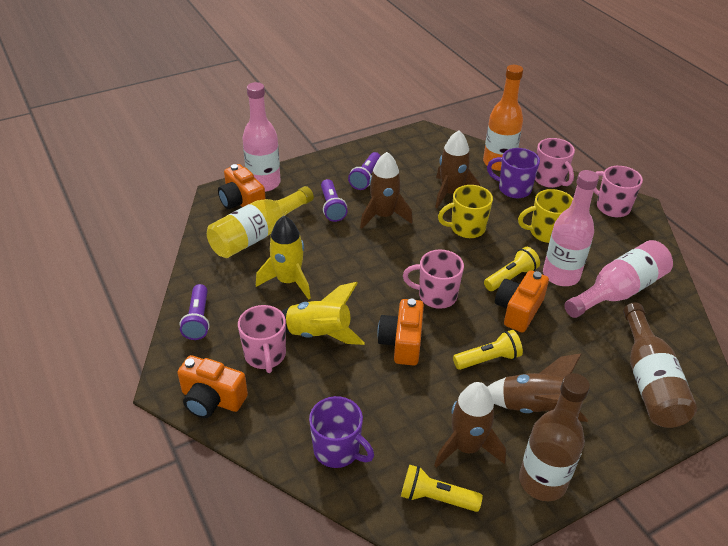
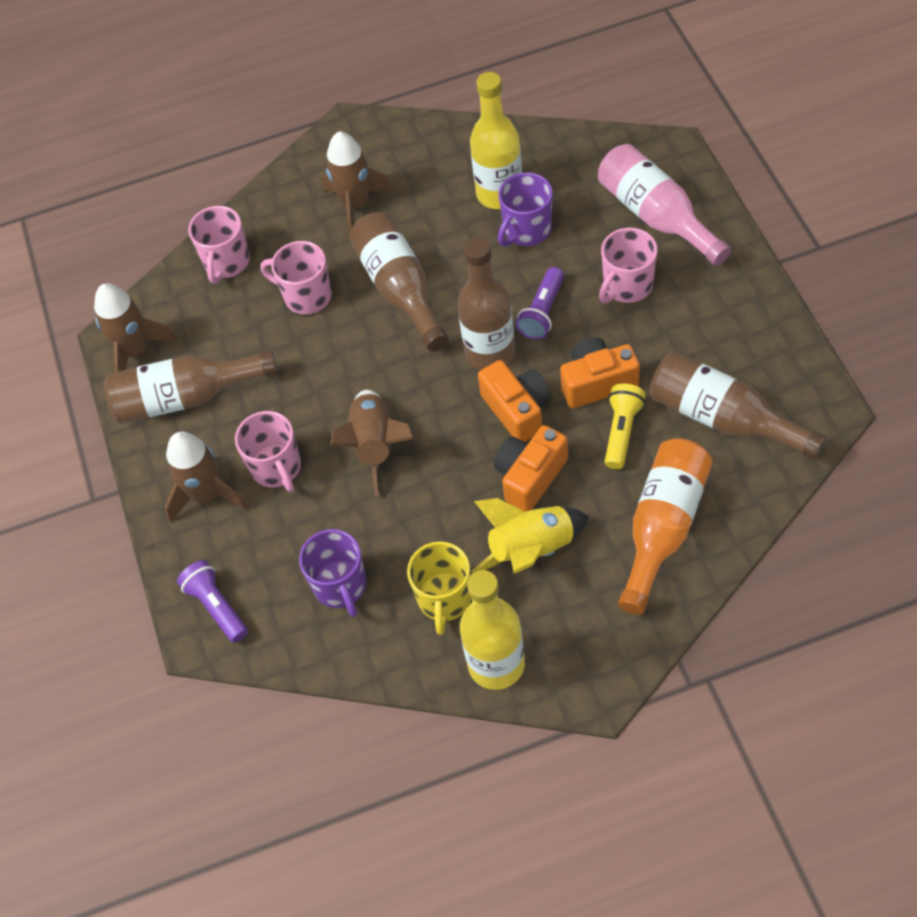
brown bottle: [519,373,590,501] [623,303,697,428] = 2 -> [104,350,278,424] [349,212,449,352] [458,237,515,370] [649,351,826,460] = 4
orange camera: [177,355,248,418] [218,164,266,209] [377,299,424,366] [495,270,549,333] = 4 -> [478,360,551,442] [494,425,568,512] [560,337,640,408] = 3
pink bottle: [242,82,281,192] [543,170,599,286] [564,240,673,318] = 3 -> [598,144,731,266] = 1
purple flashlight: [180,284,210,340] [321,179,348,222] [348,152,381,190] = 3 -> [177,560,248,643] [516,267,564,339] = 2
yellow bottle: [207,186,314,258] = 1 -> [460,570,525,690] [470,72,522,209] = 2
yellow flashlight: [401,464,483,512] [453,330,523,370] [484,247,540,291] = 3 -> [605,383,646,469] = 1
yellow mug: [438,185,493,238] [518,189,573,243] = 2 -> [407,541,471,635] = 1
yellow rocket: [256,216,311,300] [281,282,365,345] = 2 -> [472,498,589,574] = 1

